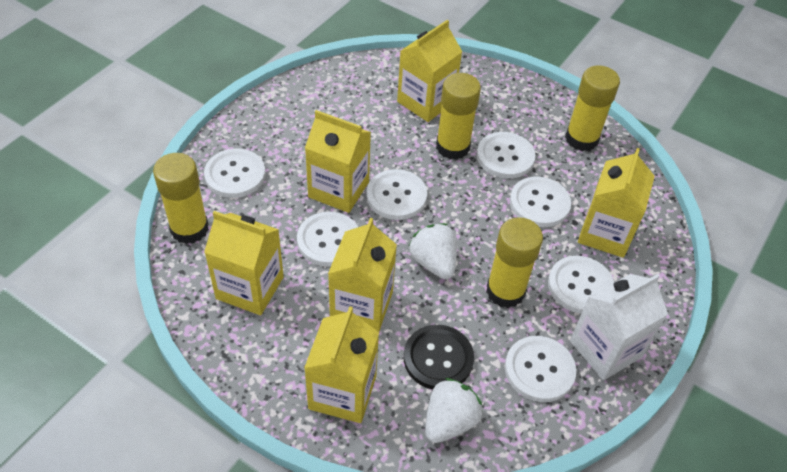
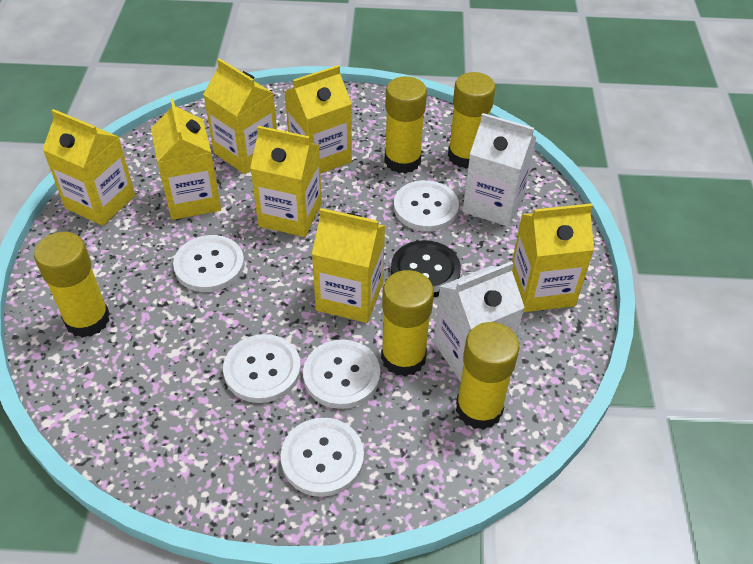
white button: [204,149,266,198] [297,212,358,267] [366,169,427,220] [477,132,535,178] [505,336,576,402] [510,176,571,227] [548,256,614,313] = 7 -> [173,235,244,292] [223,334,301,403] [281,418,364,497] [303,340,380,409] [394,180,459,231] = 5
white carton: [570,274,668,381] = 1 -> [434,261,525,382] [463,113,536,227] = 2
white strawberry: [409,223,457,279] [425,378,483,443] = 2 -> none = 0
yellow carton: [204,211,284,315] [304,306,379,423] [305,110,371,213] [328,218,397,332] [397,20,462,122] [578,148,655,258] = 6 -> [42,109,135,226] [151,99,221,220] [203,58,277,174] [250,126,322,237] [285,65,352,174] [312,208,385,323] [512,203,594,312] = 7
yellow glue stick: [153,153,209,244] [436,73,481,160] [486,217,543,308] [565,65,620,151] = 4 -> [34,232,110,338] [381,270,434,377] [384,76,427,174] [448,72,495,169] [456,322,520,430] = 5

